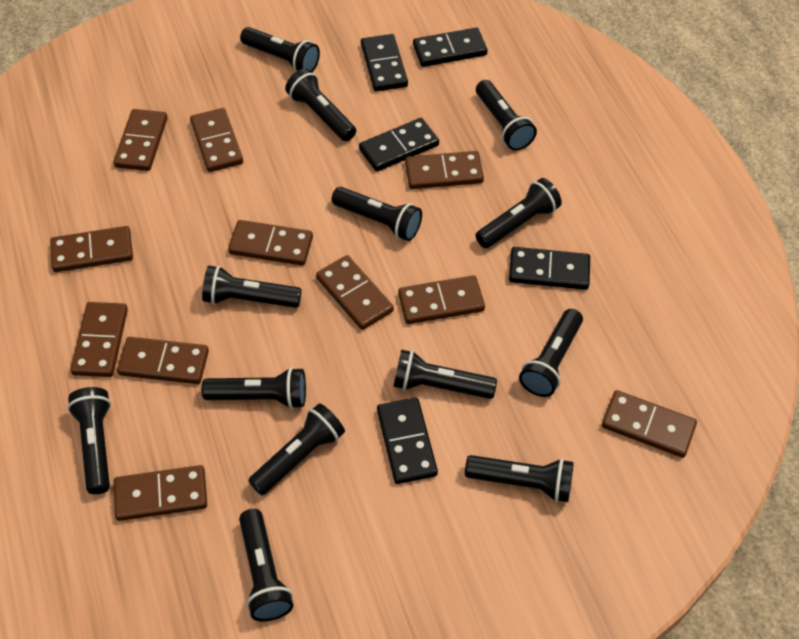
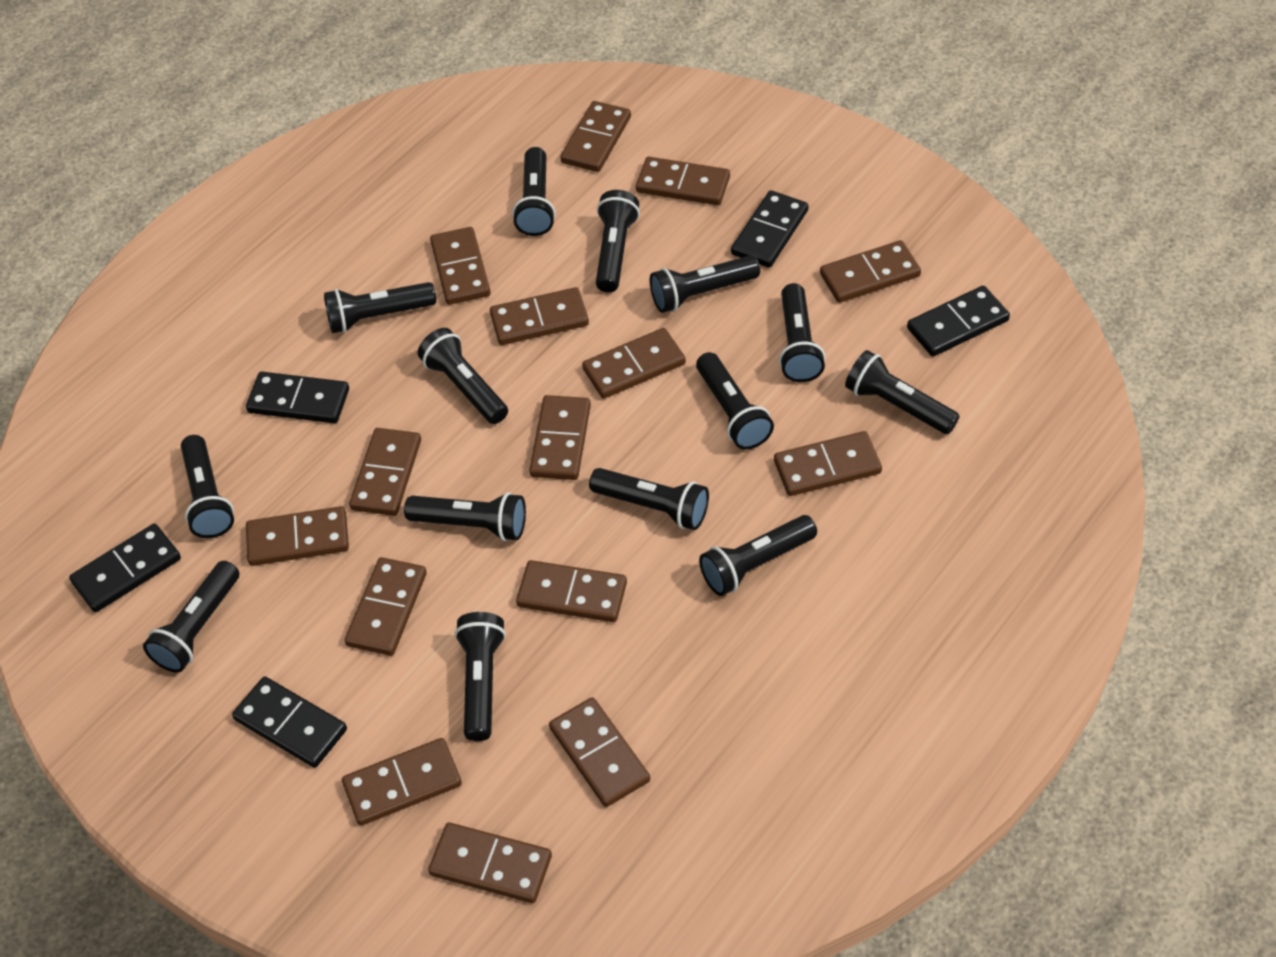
black flashlight: [67,387,111,494] [201,367,306,409] [202,266,302,308] [239,509,293,621] [240,27,320,72] [248,403,345,495] [285,69,356,141] [331,187,422,241] [393,350,497,399] [465,455,574,502] [476,80,537,151] [476,178,562,248] [519,309,583,397] = 13 -> [143,561,239,673] [181,435,234,538] [324,282,436,333] [404,492,526,541] [418,328,508,424] [455,612,506,741] [512,147,556,236] [589,468,709,530] [596,190,640,293] [650,255,760,313] [696,352,774,450] [699,515,817,596] [779,283,825,382] [845,350,960,434] = 14
brown domino: [50,226,133,272] [70,302,128,377] [113,109,168,171] [114,465,207,521] [117,337,209,384] [190,108,243,172] [228,220,313,266] [316,255,394,330] [398,275,485,324] [405,151,484,189] [602,390,697,458] = 11 -> [246,506,349,566] [342,738,462,826] [345,557,427,656] [349,428,421,516] [428,823,552,903] [430,227,491,305] [490,287,589,345] [516,560,627,622] [529,395,591,480] [549,697,650,807] [560,101,631,172] [582,328,686,399] [636,157,730,205] [774,431,882,496] [820,240,921,303] = 15

